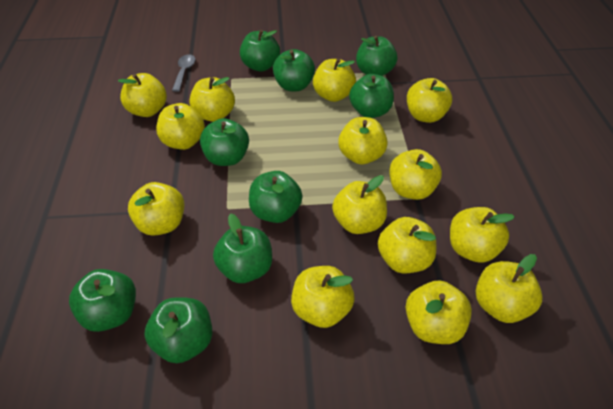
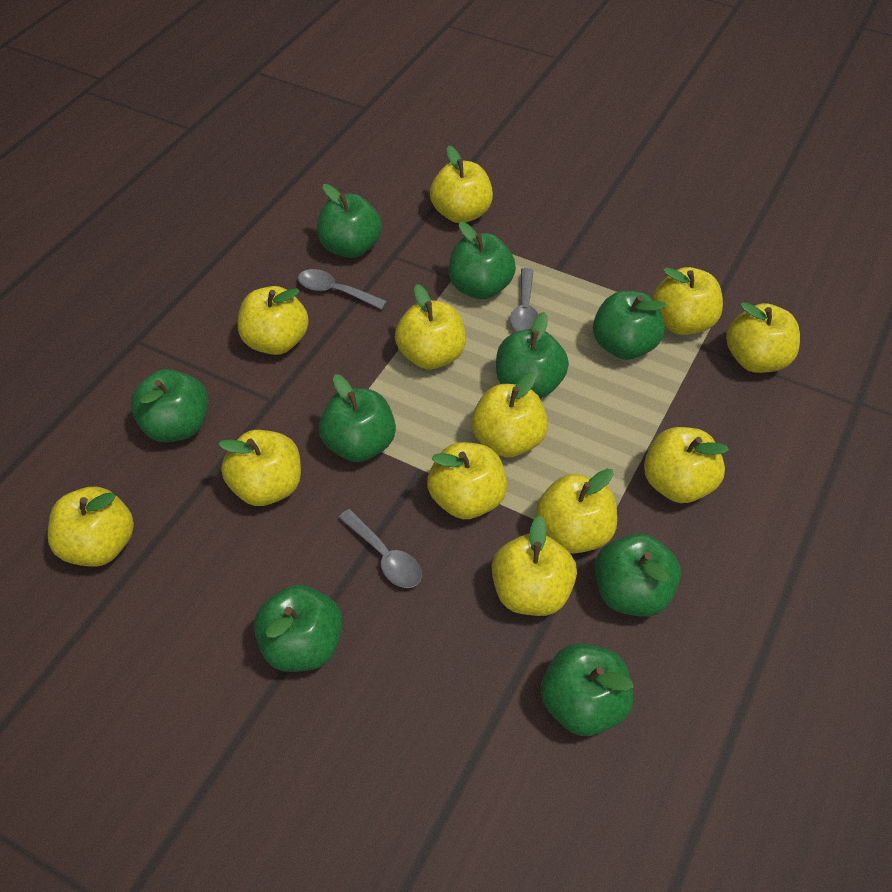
grey spoon: [172,54,196,92] = 1 -> [298,269,387,310] [338,509,422,588] [510,268,538,332] = 3
yellow apple: [118,73,167,117] [128,182,184,236] [156,103,205,150] [190,77,235,122] [291,266,355,328] [313,58,356,102] [332,175,387,234] [338,117,388,164] [378,217,436,273] [389,149,442,200] [405,281,472,344] [407,78,452,123] [450,207,515,263] [476,254,542,323] = 14 -> [47,487,134,567] [218,430,301,506] [238,286,309,355] [395,284,466,369] [427,442,507,519] [430,146,493,223] [471,372,548,457] [492,515,577,616] [536,469,617,553] [644,427,729,503] [653,267,723,335] [726,302,800,373] = 12

